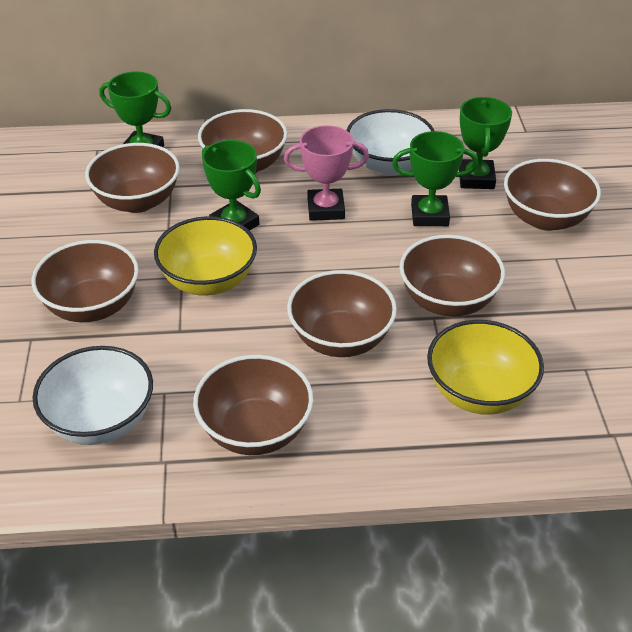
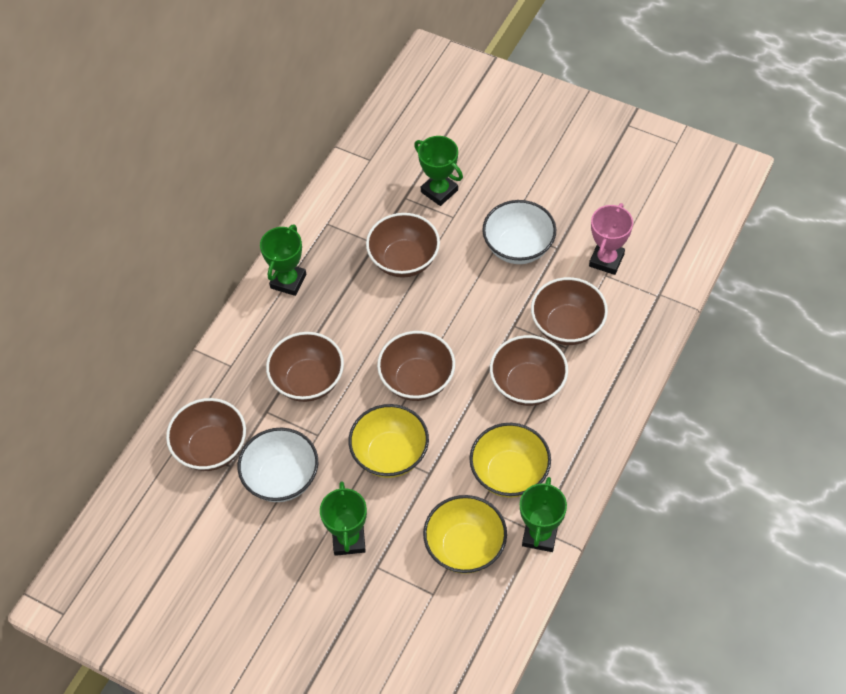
brown bowl: [32,240,139,322] [85,143,180,213] [193,355,314,455] [198,109,287,173] [287,270,397,357] [400,235,505,317] [504,159,601,231] = 7 -> [166,398,246,471] [266,332,344,402] [366,213,440,278] [377,331,455,401] [490,335,568,406] [531,277,608,345] = 6
yellow bowl: [154,216,257,296] [427,320,544,415] = 2 -> [349,404,429,478] [423,495,507,574] [470,423,551,498] = 3

